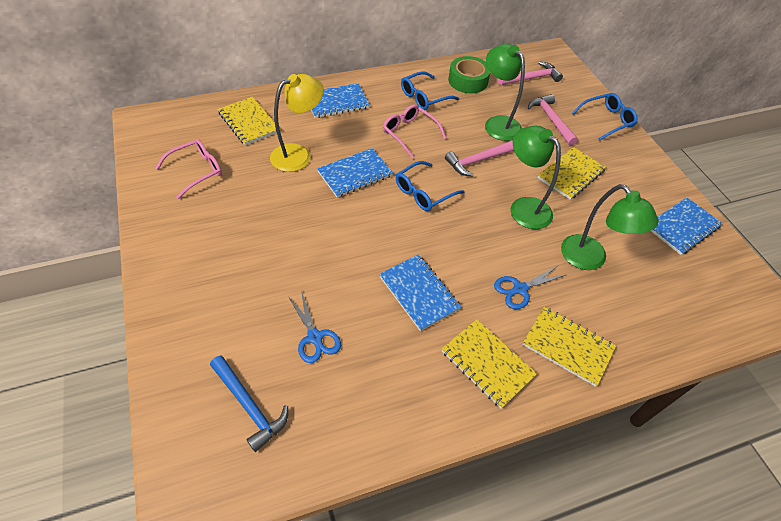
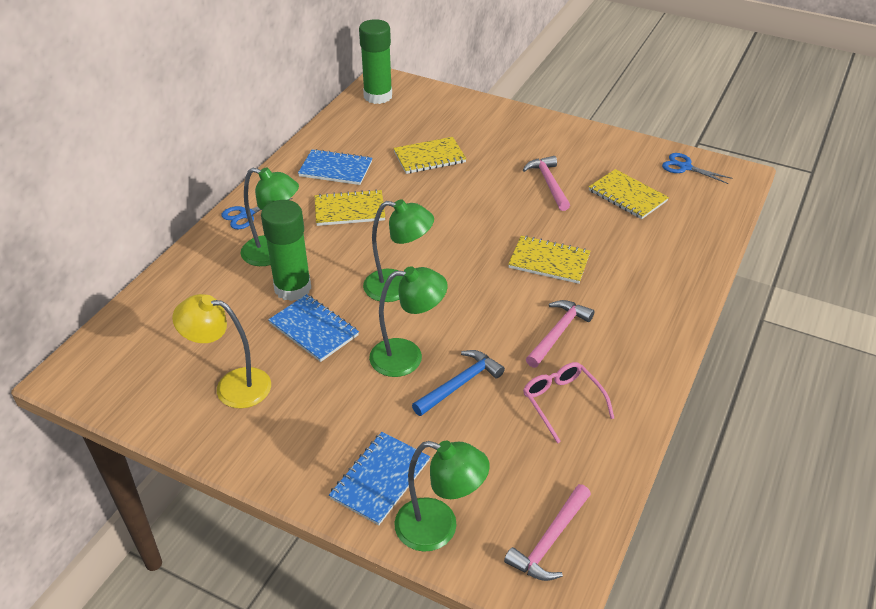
blue glasses: [396,161,465,211] [401,71,459,110] [572,93,638,141] = 3 -> none = 0
blue notebook: [311,83,370,118] [317,148,393,198] [379,254,461,331] [651,197,723,255] = 4 -> [268,294,359,362] [298,149,372,185] [329,432,430,525] = 3
green glue stick: none = 0 -> [261,200,311,301] [359,19,392,104] = 2
green lamp: [485,44,525,141] [511,126,561,229] [561,184,659,270] = 3 -> [241,167,299,266] [363,199,434,302] [369,266,448,377] [394,441,490,552] = 4
green tape: [448,56,491,93] = 1 -> none = 0
pink glasses: [155,139,222,199] [383,104,447,158] = 2 -> [523,362,614,444] = 1

